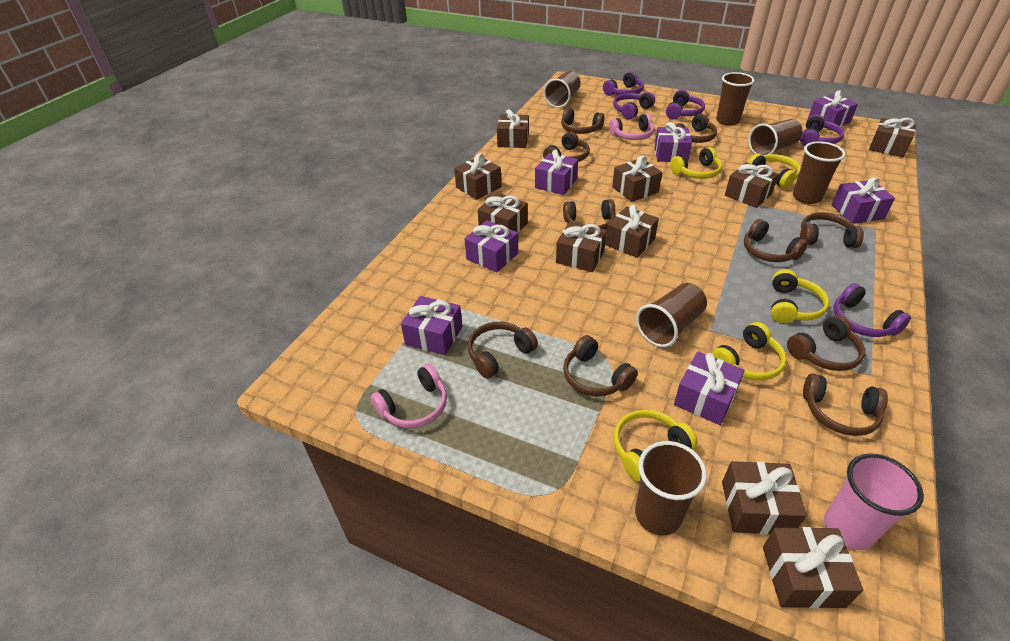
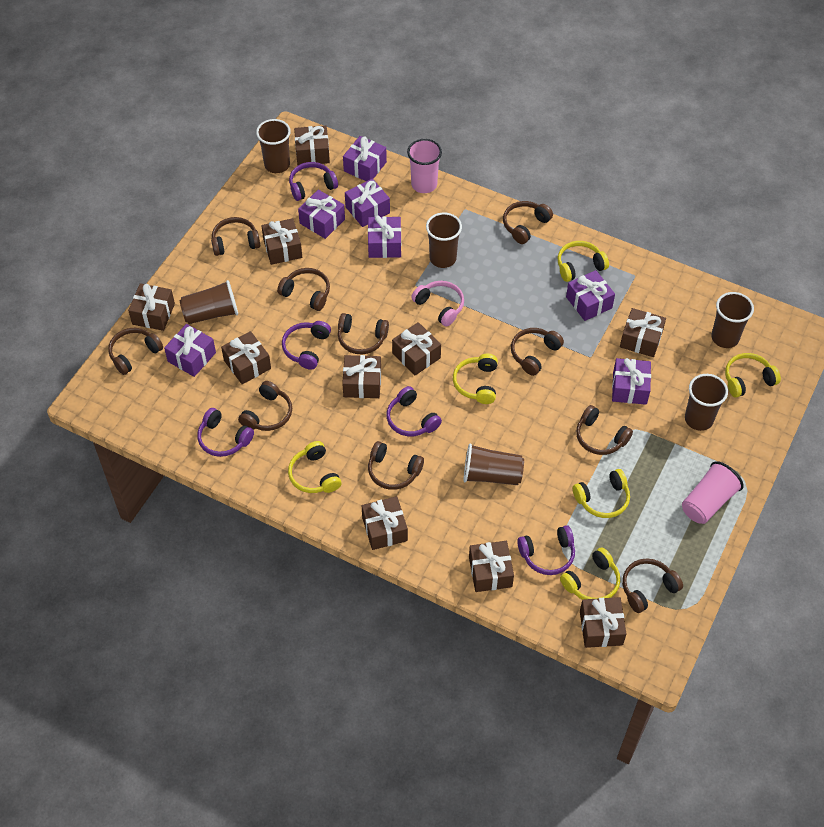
pink cup: [824,453,924,550] = 1 -> [407,139,442,193] [682,461,744,524] = 2
pink headphones: [371,364,447,428] [609,114,654,140] = 2 -> [411,281,464,327] = 1
yellow headphones: [614,410,698,482] [670,147,722,179] [712,322,787,381] [748,153,801,189] [771,269,829,323] = 5 -> [288,441,342,493] [453,354,498,404] [558,241,609,282] [560,547,620,600] [573,469,630,518] [725,353,781,398] = 6

